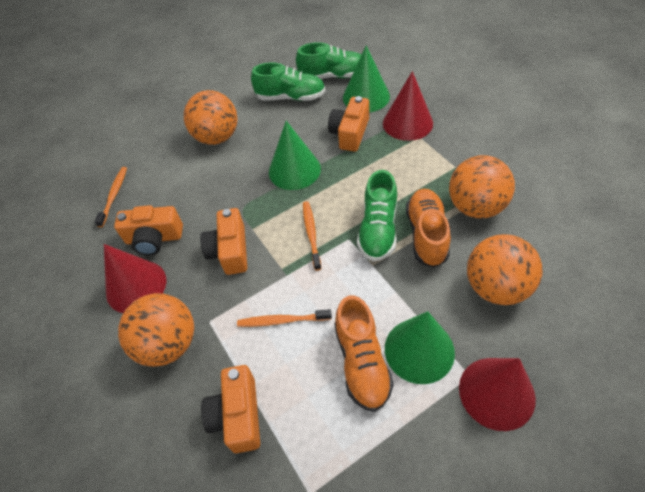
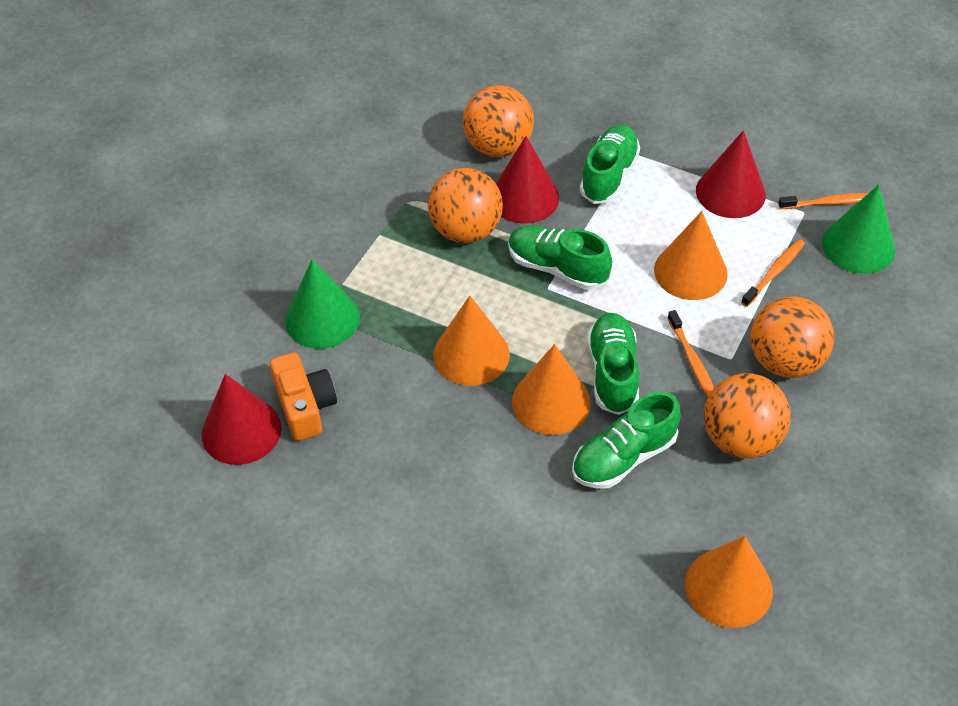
green cone: [269,121,321,190] [343,45,390,112] [385,311,455,384] = 3 -> [285,259,360,349] [822,185,895,274] = 2
green shoe: [251,62,325,101] [296,42,361,79] [357,170,397,262] = 3 -> [508,225,612,290] [572,392,681,489] [580,125,640,204] [587,313,639,415] = 4
orange camera: [114,205,183,255] [200,208,247,275] [201,365,260,453] [328,96,369,151] = 4 -> [270,352,337,441] = 1
orange cone: none = 0 -> [433,296,510,386] [512,344,591,435] [654,211,728,300] [685,536,773,628] = 4
orange shoe: [335,295,394,412] [406,189,451,268] = 2 -> none = 0

